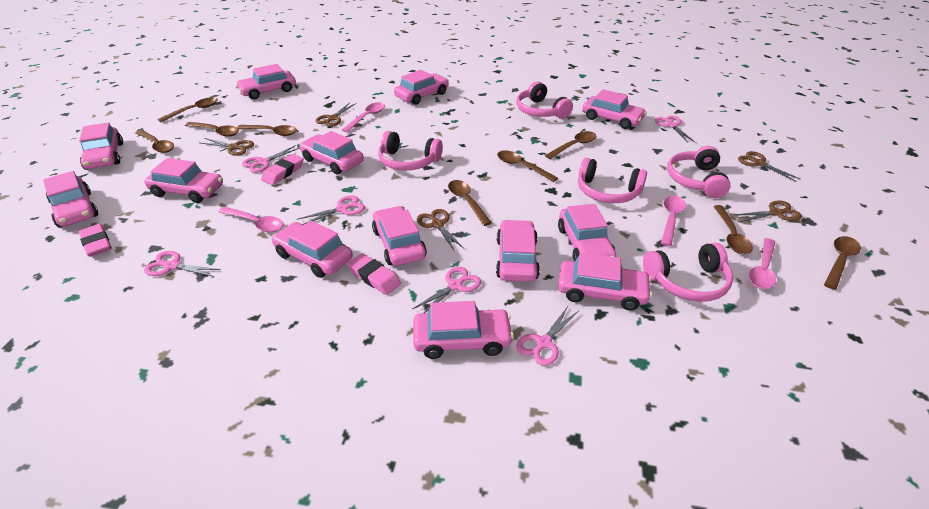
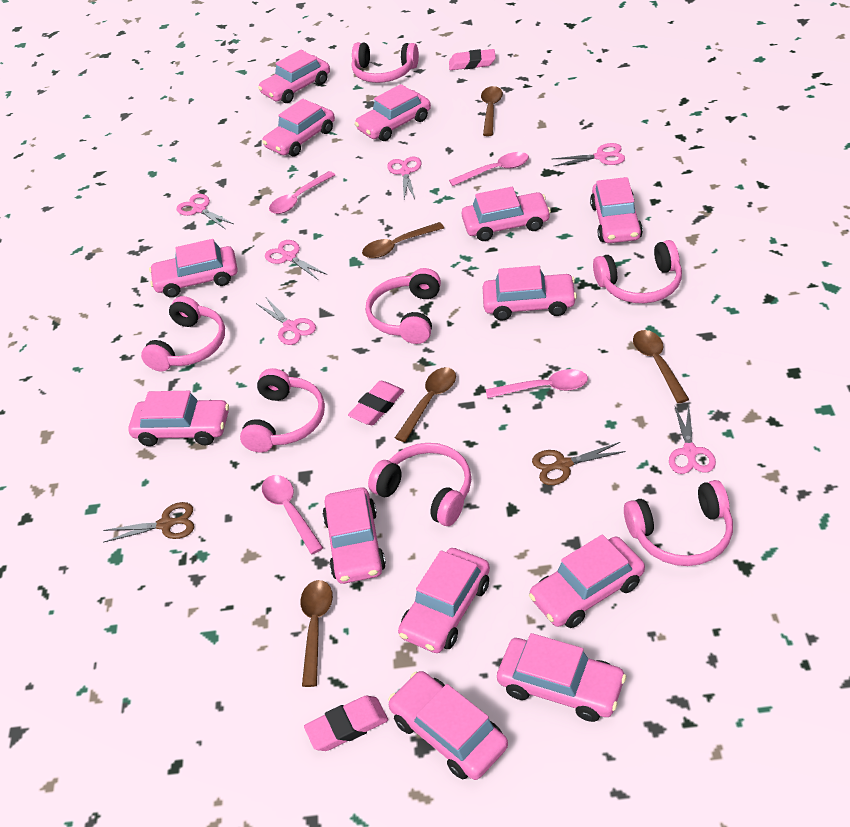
brown scissors: [201,138,254,156] [315,103,356,127] [417,209,465,252] [735,201,802,222] [738,151,800,182] = 5 -> [103,502,194,542] [532,442,626,485] = 2
brown spoon: [135,130,174,153] [158,97,218,122] [185,122,239,137] [237,125,297,136] [448,180,492,226] [497,150,558,182] [545,131,597,159] [713,205,753,254] [824,236,861,290] = 9 -> [300,580,333,687] [362,222,444,258] [395,367,456,442] [481,86,503,136] [633,330,689,403] = 5
pink headphones: [378,131,443,171] [516,81,573,119] [578,158,647,203] [643,243,733,302] [667,146,731,198] = 5 -> [141,296,225,372] [240,368,325,453] [352,42,419,83] [366,268,441,344] [368,443,471,526] [593,240,682,303] [624,480,733,566] = 7

